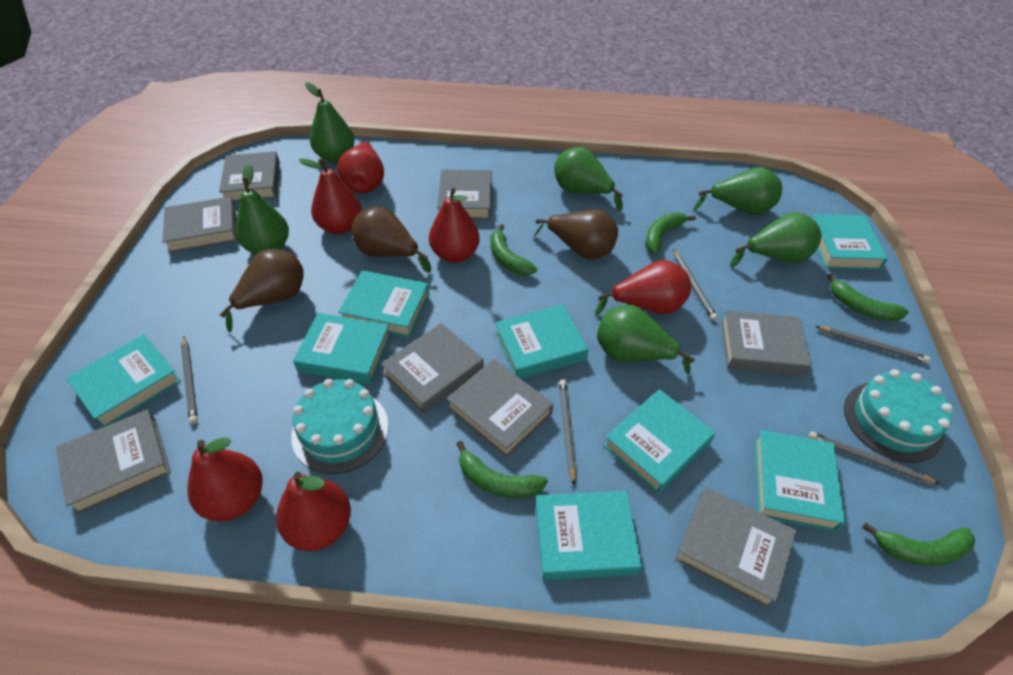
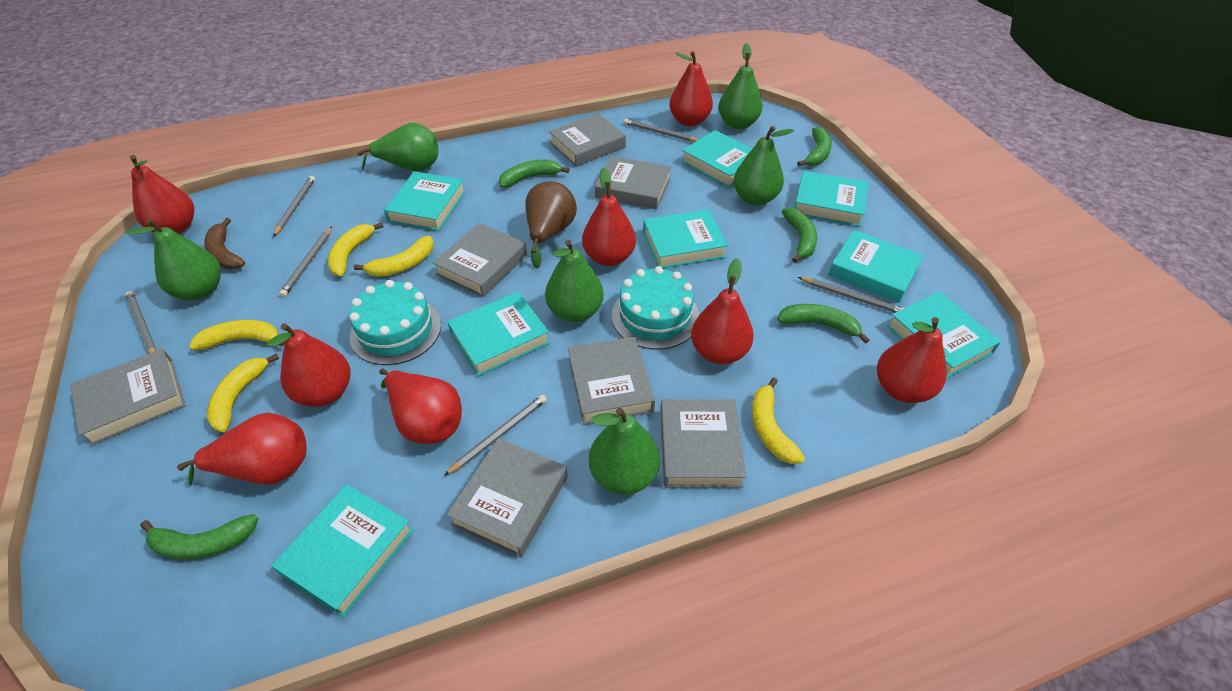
brown banana: none = 0 -> [204,218,245,269] = 1
brown pear: [220,249,304,332] [352,207,431,273] [534,209,618,260] = 3 -> [525,181,577,269] = 1
grey book: [56,409,171,515] [162,196,237,253] [219,151,280,202] [381,323,484,414] [437,170,492,220] [447,359,553,458] [675,487,796,608] [721,310,812,376] = 8 -> [70,348,186,446] [433,223,527,297] [447,438,568,557] [549,113,626,166] [568,337,655,425] [595,156,671,210] [660,399,746,488] = 7
grey pencil: [181,336,198,424] [559,379,577,485] [673,249,718,321] [809,432,940,484] [815,326,930,363] = 5 -> [125,291,157,353] [273,176,315,237] [279,227,332,297] [444,395,547,476] [624,119,699,142] [798,277,904,313] = 6
red pear: [187,437,263,521] [276,472,351,551] [299,158,362,234] [337,141,384,193] [429,188,480,263] [595,260,691,315] = 6 -> [130,155,194,234] [177,413,307,486] [267,323,350,407] [379,368,462,444] [582,168,636,266] [669,51,713,126] [691,258,754,364] [877,317,946,403] = 8
yellow banana: none = 0 -> [189,320,284,350] [207,353,279,432] [328,222,383,276] [354,235,434,277] [752,378,805,464] = 5

